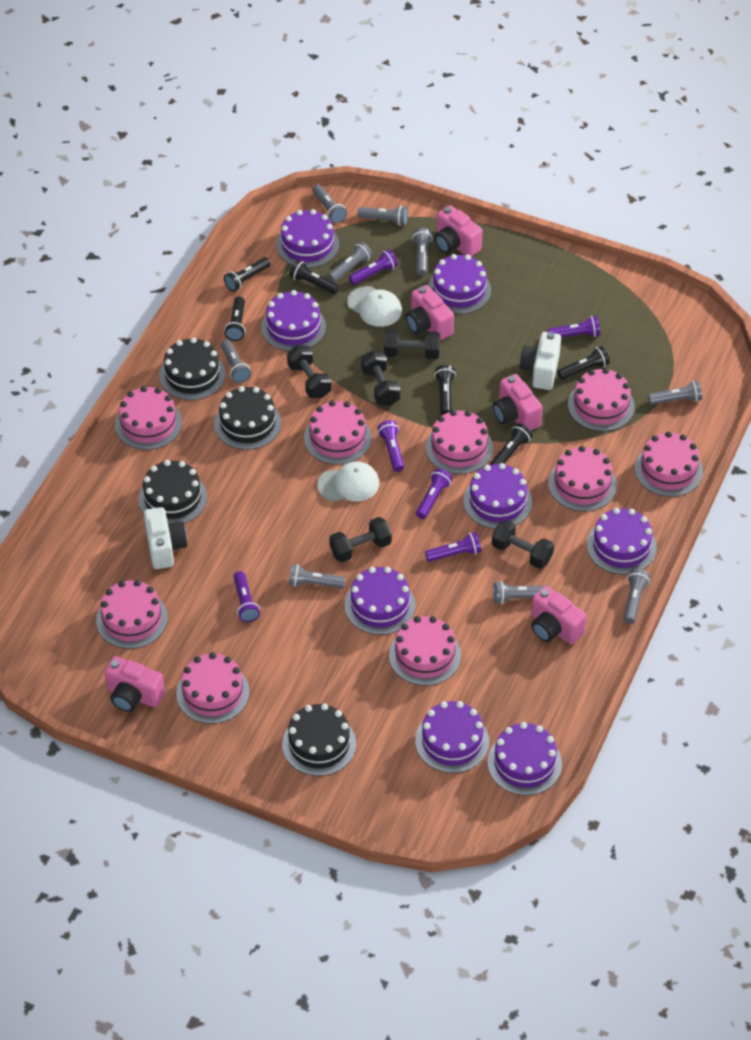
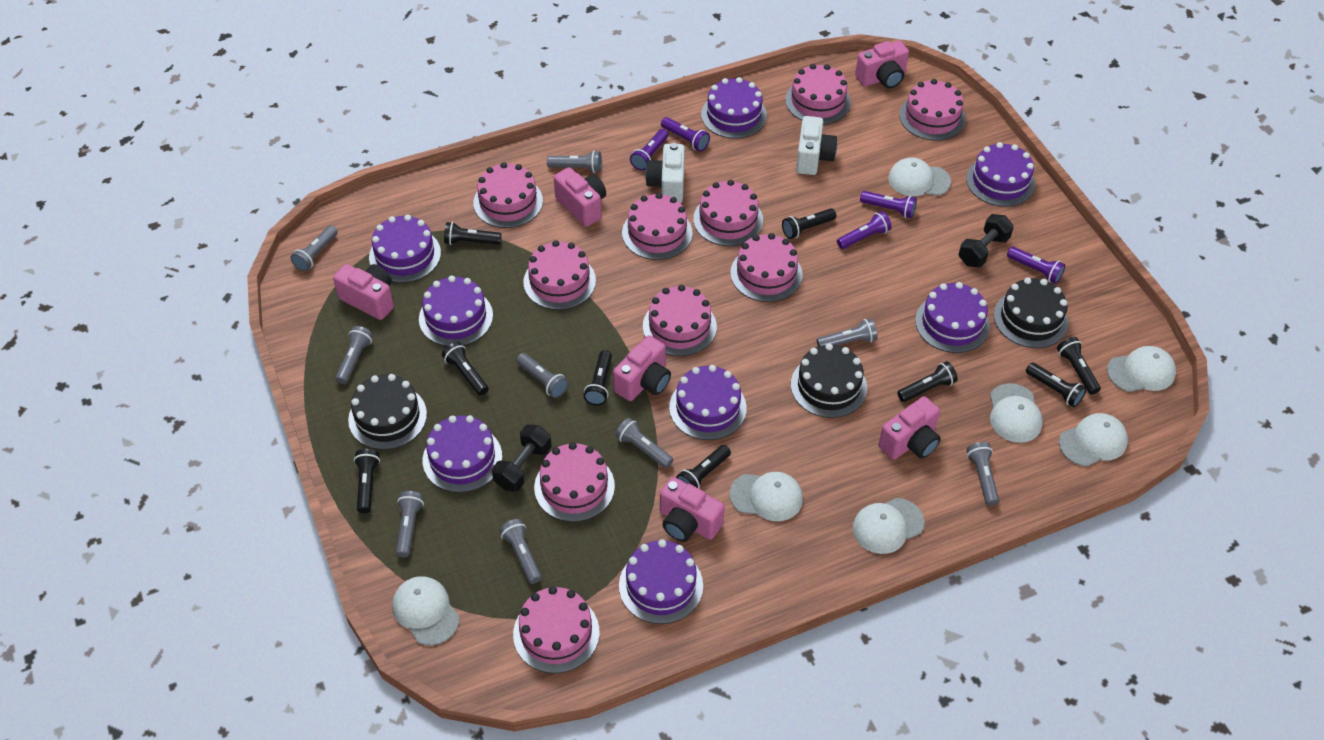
black cake: [138,460,207,524] [159,337,225,400] [214,386,281,450] [282,703,356,776] = 4 -> [348,374,427,450] [791,343,867,418] [994,277,1068,348] = 3
black dumbbell: [287,345,332,398] [329,517,392,562] [361,350,400,406] [384,329,440,359] [492,520,554,569] = 5 -> [492,424,551,492] [958,214,1014,268] = 2
black flashlight: [224,257,270,292] [224,296,245,341] [290,260,340,294] [434,365,456,415] [490,423,533,465] [557,346,610,380] = 6 -> [354,449,380,513] [442,342,488,396] [444,222,501,245] [584,350,612,405] [676,445,731,489] [782,208,836,239] [897,361,958,402] [1026,362,1086,407] [1057,337,1101,395] = 9
pink cake: [96,580,168,649] [115,386,182,450] [176,652,249,724] [304,400,372,465] [389,616,461,686] [426,410,493,474] [548,446,617,511] [568,368,635,431] [635,431,703,497] = 9 -> [473,162,543,228] [513,586,600,673] [523,240,596,310] [534,442,615,522] [622,193,692,260] [643,285,717,356] [693,180,763,246] [730,233,803,302] [785,64,851,124] [899,79,966,141] = 10
pink camera: [105,656,165,712] [406,285,454,341] [434,205,482,257] [493,374,542,430] [531,586,587,645] = 5 -> [333,264,394,320] [554,167,606,227] [613,335,671,401] [660,477,725,542] [855,40,909,89] [878,396,941,460] = 6
purple flashlight: [233,571,260,622] [349,249,398,285] [377,420,404,472] [416,468,453,519] [425,532,481,562] [548,316,600,338] = 6 -> [630,129,668,170] [661,117,710,151] [837,211,892,249] [860,191,917,218] [1007,247,1066,284] = 5
white cap: [317,462,379,502] [347,286,402,327] = 2 -> [392,576,460,645] [730,472,803,521] [853,498,924,554] [888,158,951,196] [990,383,1043,443] [1059,413,1128,467] [1107,346,1176,392] = 7

